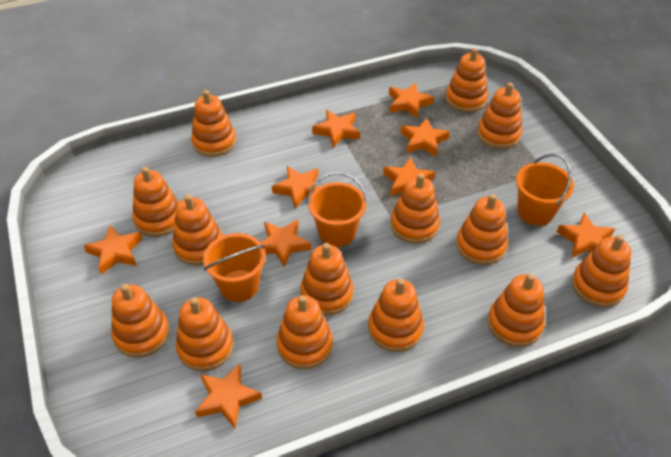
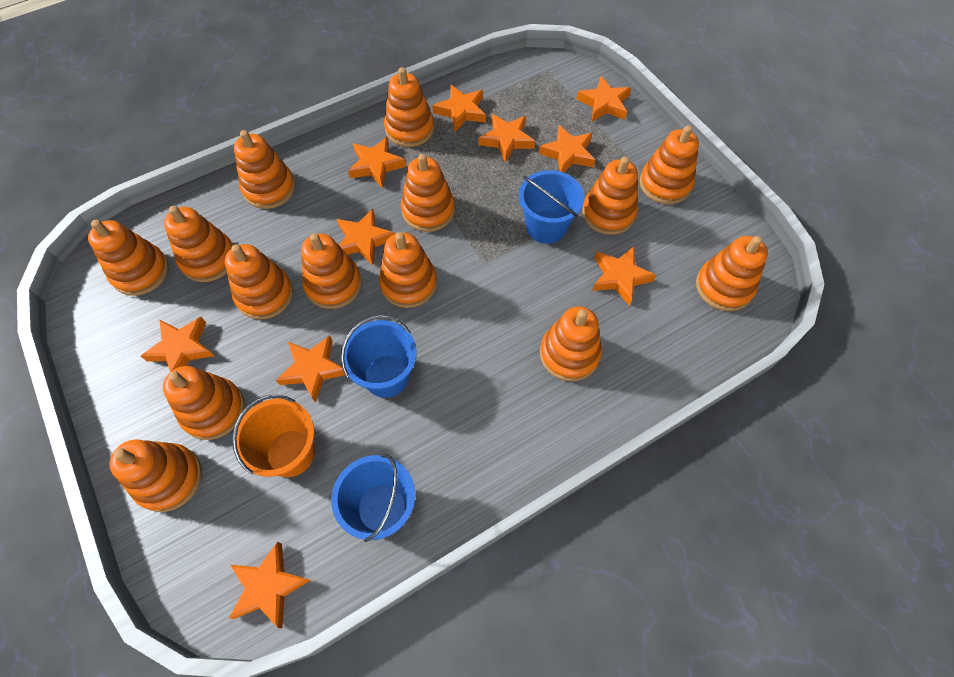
blue bucket: none = 0 -> [331,454,416,542] [341,315,417,398] [519,170,584,244] = 3
orange bucket: [203,233,266,302] [307,172,367,247] [516,154,574,226] = 3 -> [232,394,315,477] = 1
orange star: [84,225,143,275] [195,364,262,429] [261,219,311,268] [272,166,319,209] [312,110,360,148] [383,157,435,196] [389,82,434,119] [400,118,450,157] [557,213,615,258] = 9 -> [141,317,214,372] [228,542,311,628] [276,336,345,403] [337,209,395,265] [348,137,406,188] [432,85,486,132] [479,114,535,162] [539,125,595,173] [576,76,631,122] [592,246,657,306] = 10

